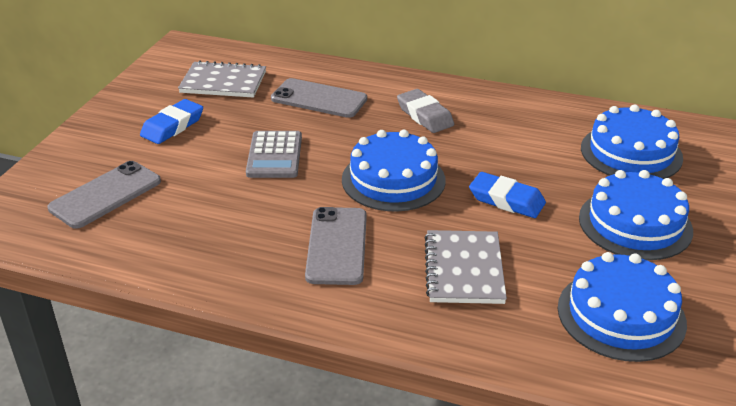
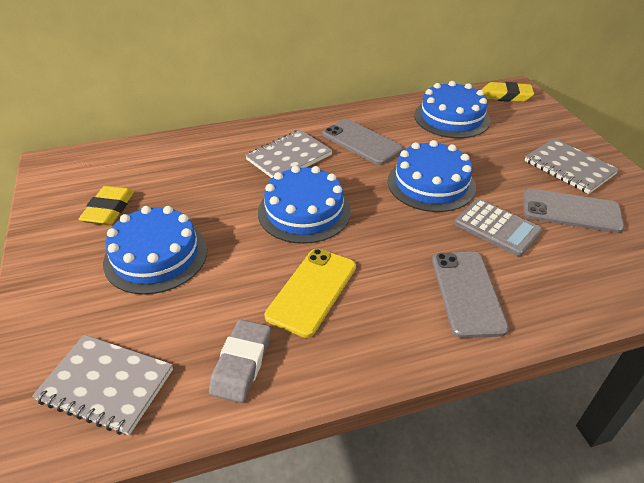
blue eraser: [140,99,203,144] [469,172,546,218] = 2 -> none = 0
grey notebook: [178,60,266,98] [424,230,507,304] = 2 -> [32,335,173,435] [245,130,333,178] [525,138,619,194] = 3
yellow eraser: none = 0 -> [79,186,134,225] [482,82,534,102] = 2
yellow phone: none = 0 -> [264,248,356,338] = 1

